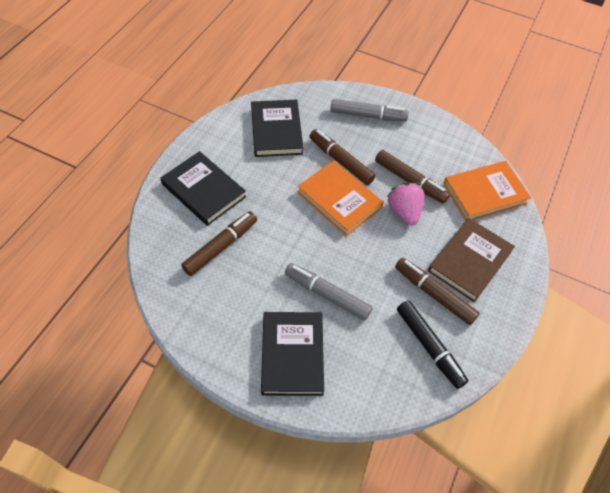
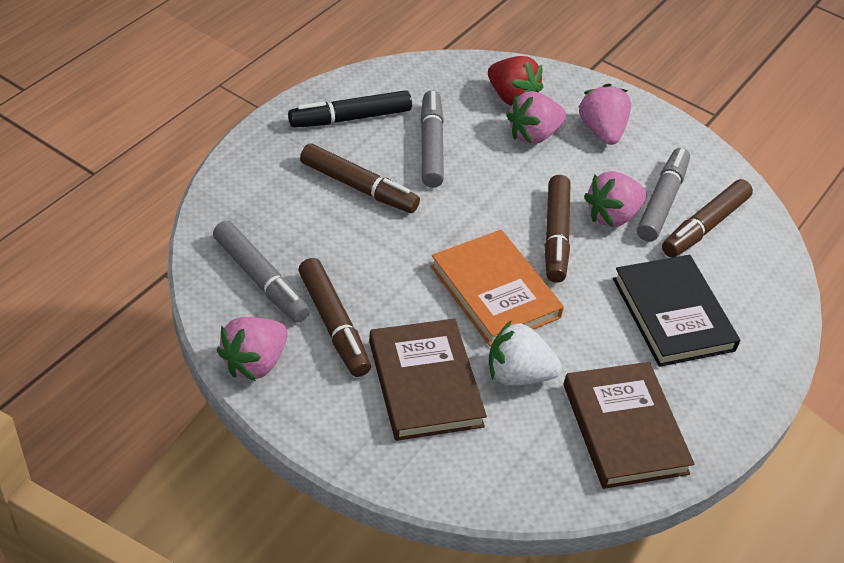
black book: [160,151,246,226] [251,100,304,157] [261,312,324,396] = 3 -> [613,255,740,367] = 1
brown book: [428,218,515,302] = 1 -> [369,319,487,441] [564,362,695,489] = 2
grey marker: [285,263,372,320] [330,99,409,122] = 2 -> [213,221,310,323] [420,90,444,188] [637,148,690,242] = 3
orange book: [297,161,384,236] [443,161,531,221] = 2 -> [430,230,564,347] = 1
pink strawberry: [387,182,425,225] = 1 -> [217,317,288,381] [507,91,566,144] [579,83,631,145] [584,171,647,227] = 4
red strawberry: none = 0 -> [488,56,543,106] = 1
white strawberry: none = 0 -> [489,320,562,386] = 1

